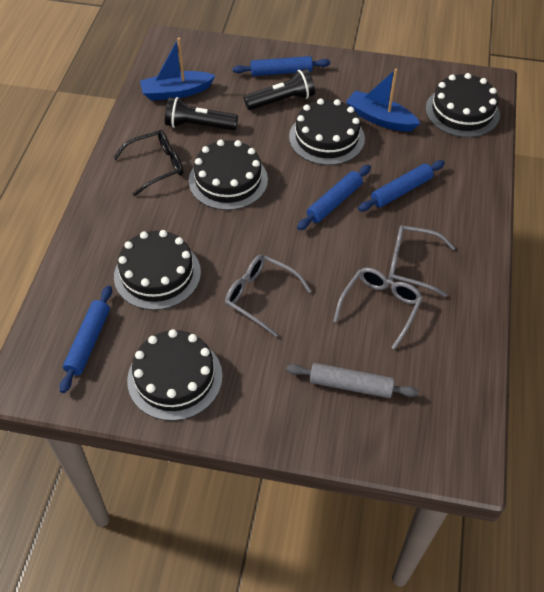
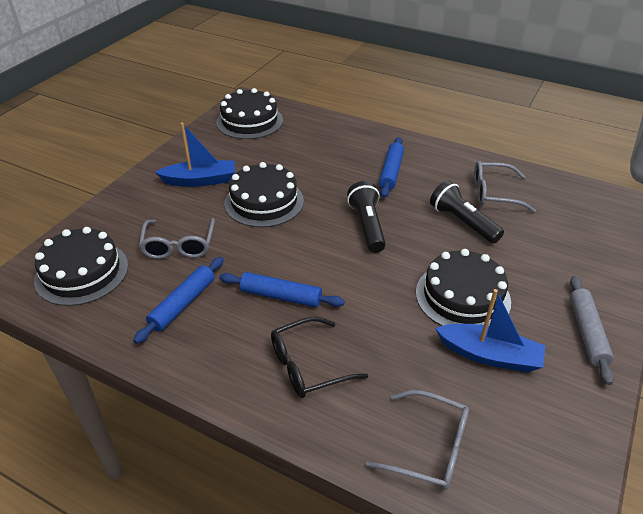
black cake: [114,230,201,310] [127,329,223,421] [189,140,268,210] [289,99,365,165] [426,73,500,137] = 5 -> [34,227,128,306] [216,88,283,139] [224,162,304,227] [416,249,511,326] = 4
blue rolling pin: [59,285,112,393] [233,56,330,76] [297,165,371,230] [358,160,445,211] = 4 -> [133,257,224,344] [219,272,345,307] [379,137,404,198] = 3

